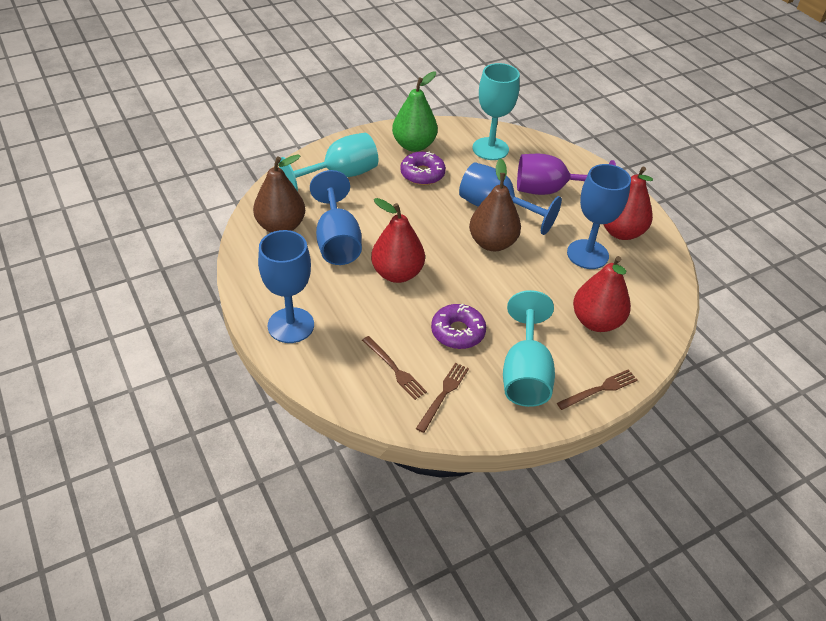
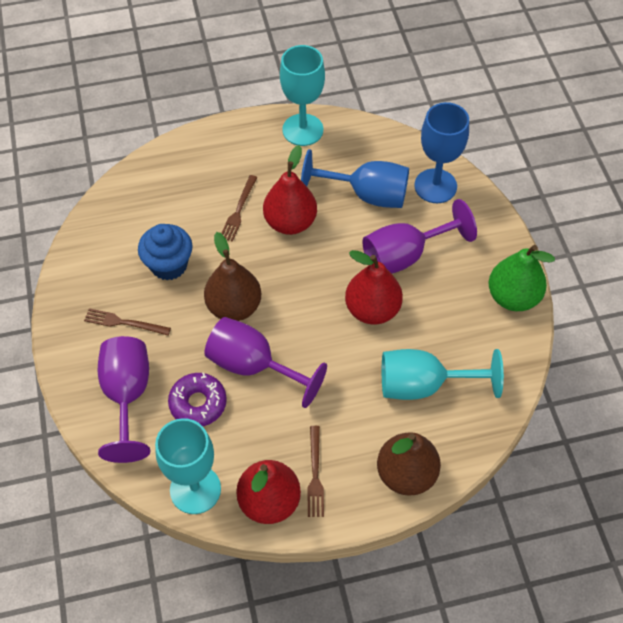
blue cupcake: none = 0 -> [138,224,193,280] = 1
blue goblet: [258,230,314,343] [310,170,362,265] [459,162,562,235] [567,164,631,269] = 4 -> [301,149,409,208] [414,102,469,203] = 2
purple donut: [400,151,446,185] [431,303,486,349] = 2 -> [168,373,227,426] = 1
purple goblet: [517,154,616,195] = 1 -> [98,336,150,463] [205,317,327,408] [362,199,477,274] = 3

